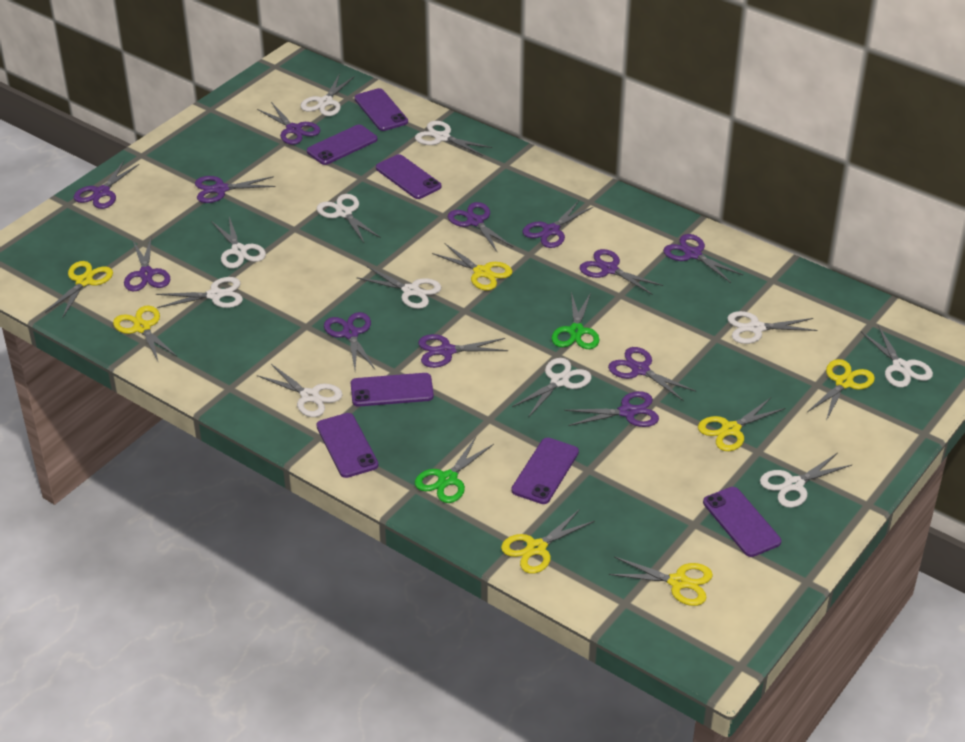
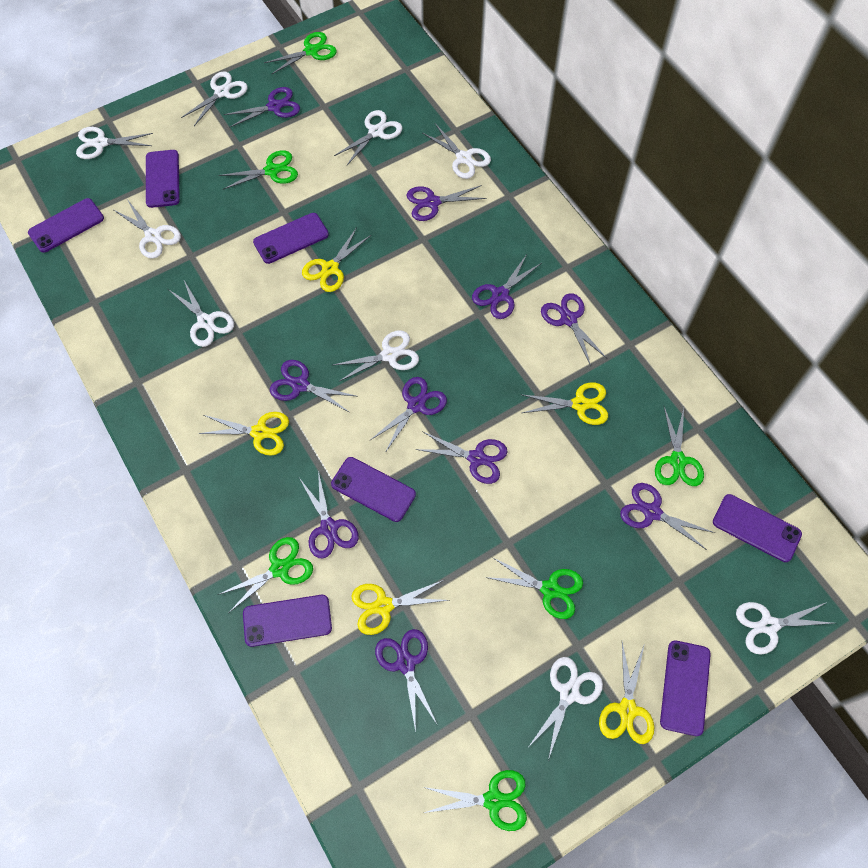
green scissors: [415,437,494,503] [552,292,599,349] = 2 -> [218,537,313,612] [219,150,298,190] [264,32,337,74] [423,770,527,831] [485,557,583,619] [655,407,704,486] = 6
purple scissors: [74,161,139,209] [124,238,170,291] [195,176,276,203] [257,102,320,145] [324,312,375,369] [418,334,508,368] [448,202,513,253] [523,201,593,248] [564,391,659,427] [580,249,663,295] [608,347,696,401] [663,234,743,283] = 12 -> [224,87,300,128] [270,360,356,412] [299,471,359,558] [370,377,447,453] [375,629,437,732] [407,185,487,221] [416,431,508,484] [472,254,542,319] [541,293,607,366] [620,483,715,550] = 10
white scissors: [156,277,243,308] [211,217,266,269] [257,364,343,417] [300,73,355,116] [317,194,381,243] [356,266,441,309] [415,121,492,156] [512,358,591,417] [727,311,817,344] [760,453,852,508] [861,325,933,388] = 11 -> [76,127,153,159] [114,199,181,259] [168,281,234,347] [181,71,248,126] [333,330,419,382] [334,110,402,165] [423,124,491,179] [529,657,603,760] [736,602,833,655] = 9
yellow scissors: [45,261,113,319] [113,306,177,363] [432,244,513,290] [501,509,595,574] [608,556,713,606] [698,398,786,451] [807,359,875,421] = 7 -> [198,412,289,456] [302,227,371,292] [351,580,449,635] [521,382,608,425] [599,642,654,744] = 5

